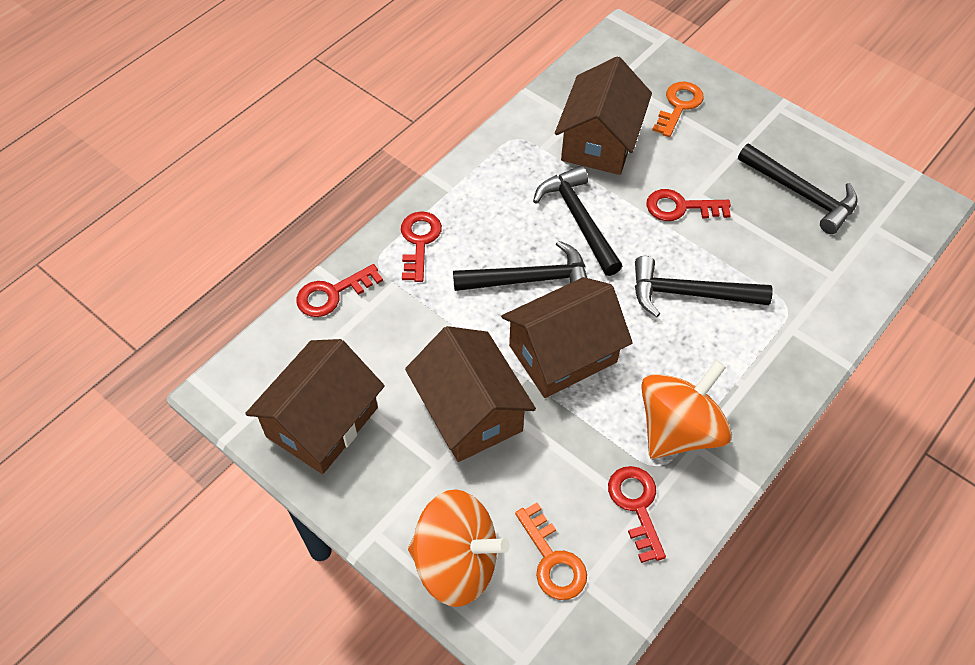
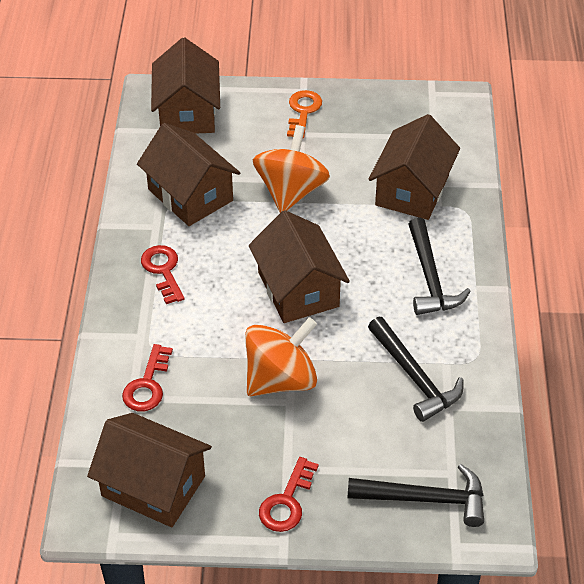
black hammer: [453,240,587,291] [533,166,622,276] [635,256,773,317] [738,144,858,234] = 4 -> [347,464,484,527] [368,317,463,422] [408,217,471,315] = 3
brown house: [245,339,385,474] [405,326,536,462] [501,277,633,398] [555,56,652,175] = 4 -> [87,413,212,527] [137,123,240,226] [151,37,220,134] [249,210,350,323] [368,114,460,220] = 5
orange key: [515,503,587,600] [652,81,704,137] = 2 -> [287,90,322,138] = 1
red key: [296,264,383,317] [401,211,442,282] [608,466,666,563] [646,189,731,221] = 4 -> [122,344,173,411] [141,245,185,304] [259,457,319,532] = 3

